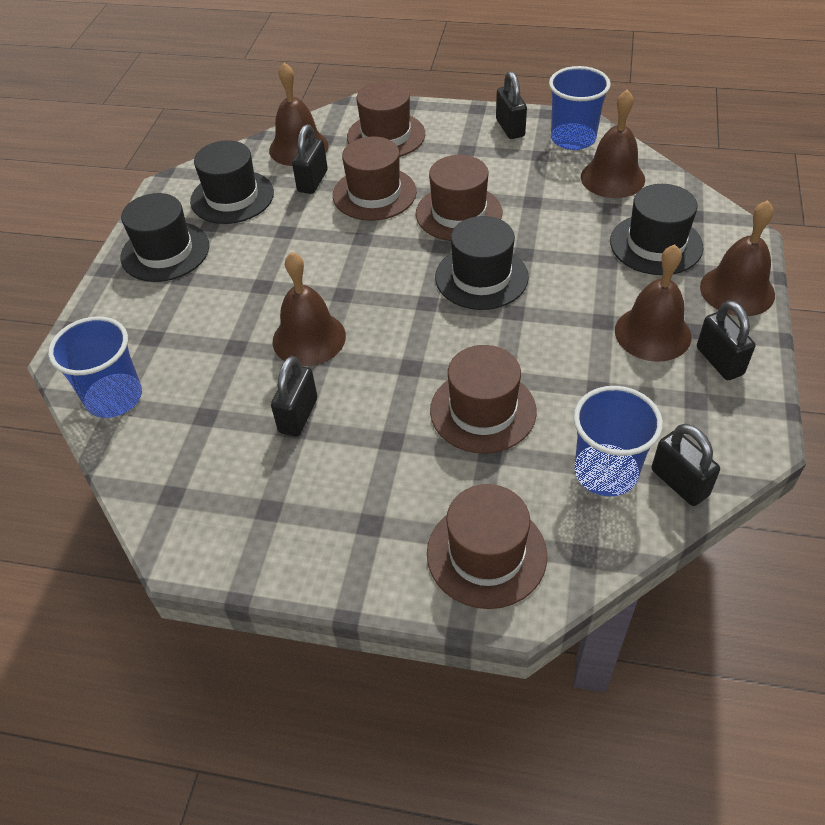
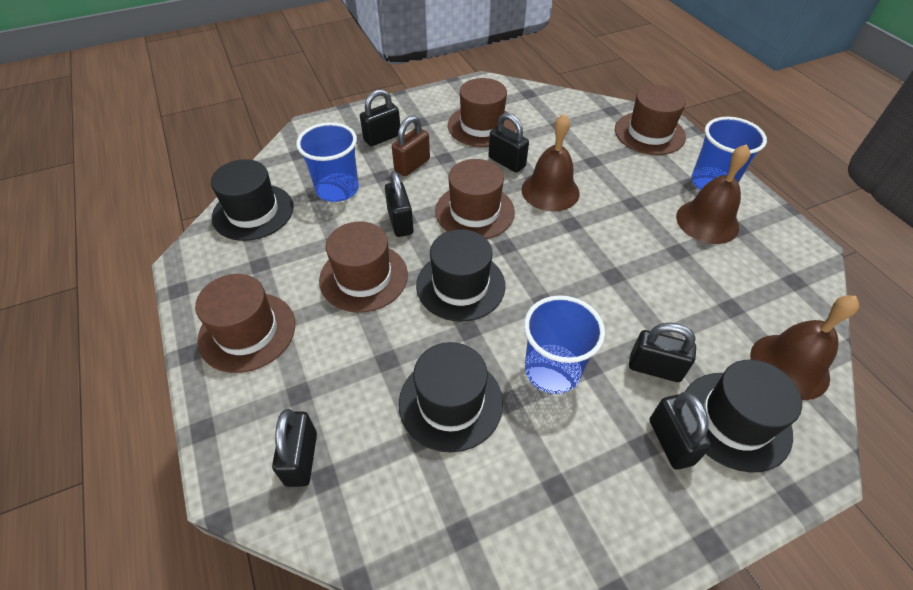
black padlock: [271,356,317,436] [292,124,328,194] [496,71,527,139] [652,424,720,506] [697,300,755,380] = 5 -> [272,409,317,487] [360,89,400,146] [385,171,414,237] [489,113,529,173] [629,323,696,382] [650,392,711,470] = 6
brown bell: [269,62,329,166] [273,252,346,366] [581,90,645,198] [615,245,691,362] [700,200,775,316] = 5 -> [521,114,580,211] [676,144,750,244] [750,295,859,400] = 3
brown padlock: none = 0 -> [392,115,430,176] = 1

